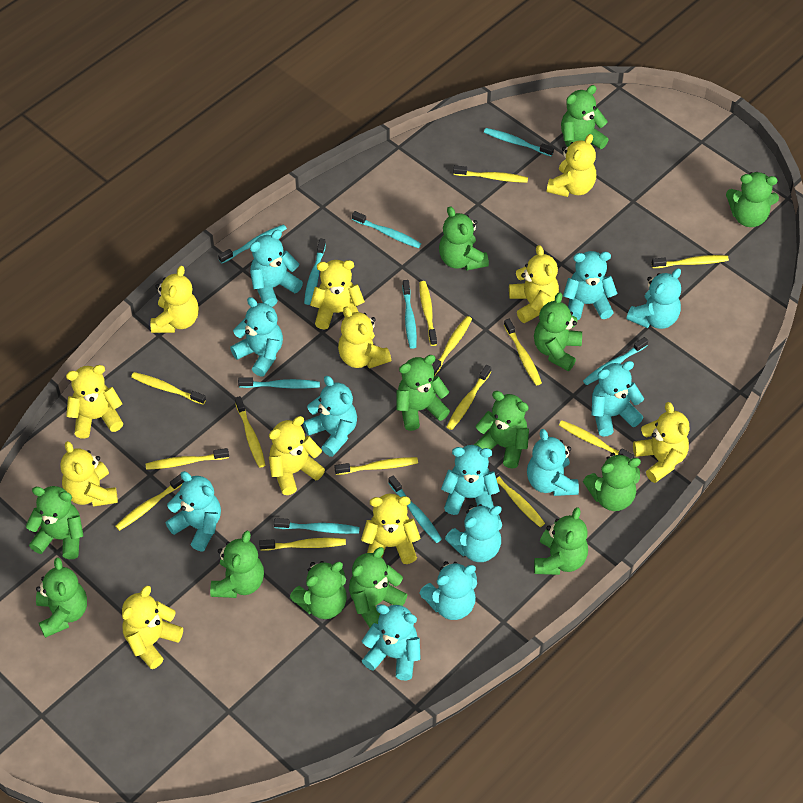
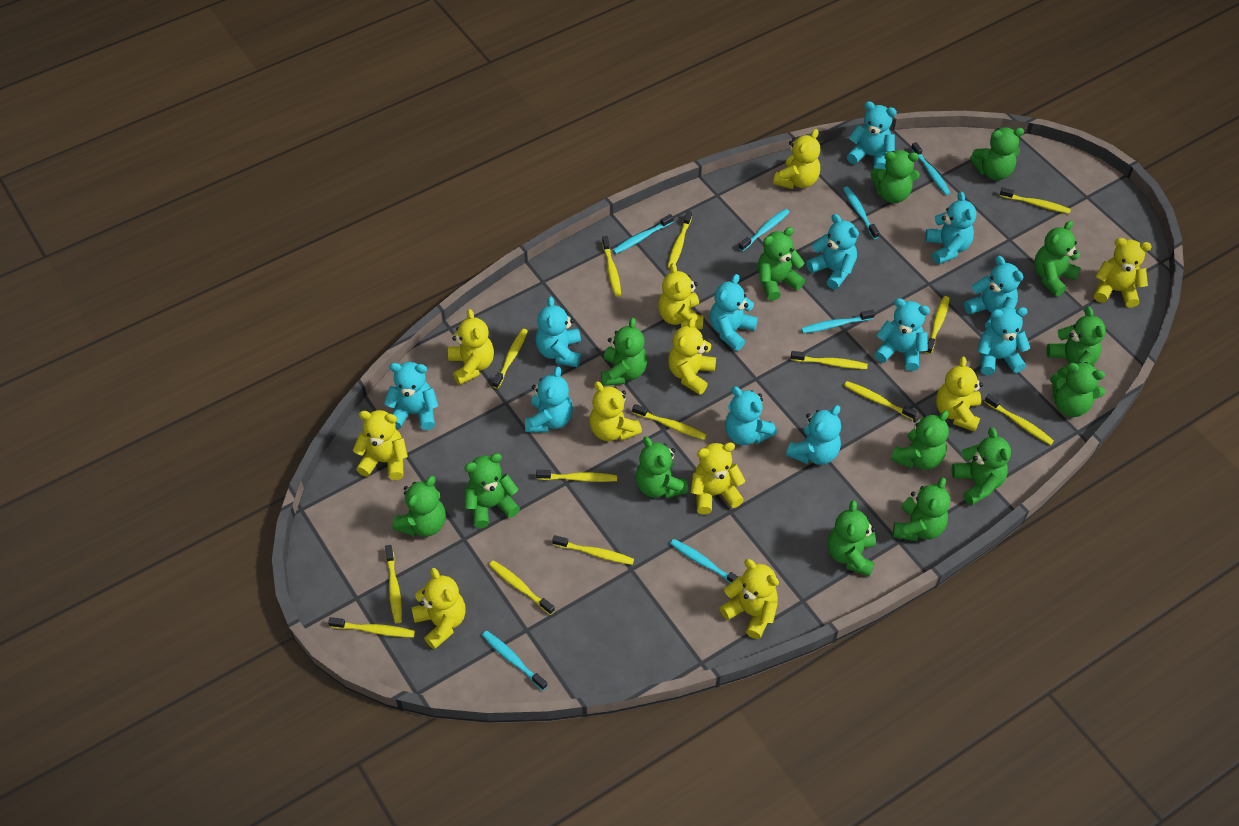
green teddy bear: [26,486,83,559] [36,557,87,638] [210,531,264,598] [290,561,347,619] [349,547,407,628] [396,355,450,431] [439,206,489,270] [474,391,529,469] [534,292,582,371] [534,507,588,575] [561,85,609,149] [583,453,641,511] [726,172,779,227] = 13 -> [392,476,446,537] [464,453,520,528] [601,318,647,386] [635,436,689,499] [758,227,805,301] [828,500,876,577] [871,150,920,203] [891,411,949,470] [893,478,950,541] [952,427,1011,505] [970,127,1024,180] [1034,221,1081,297] [1047,307,1106,379] [1050,362,1105,417] = 14
turquoise toothbrush: [218,224,287,263] [238,377,320,389] [274,518,360,534] [304,239,326,305] [352,211,421,248] [388,475,442,543] [403,280,417,349] [484,128,554,156] [583,337,648,385] = 9 -> [482,631,548,691] [613,214,674,254] [670,539,738,584] [739,209,789,251] [801,310,875,333] [843,187,879,239] [911,142,951,195] = 7

